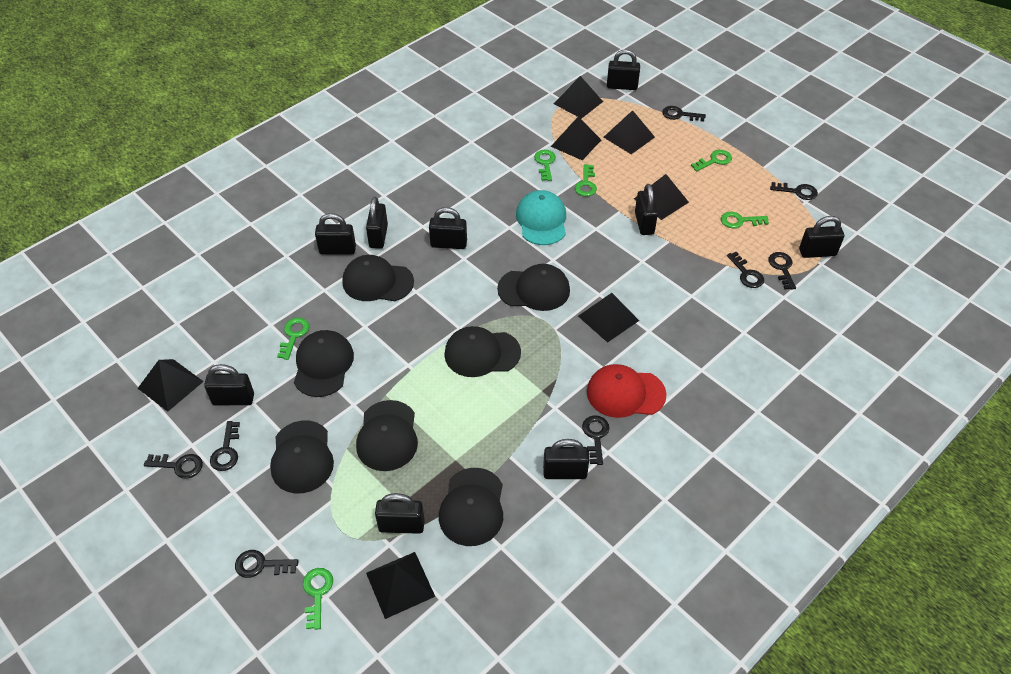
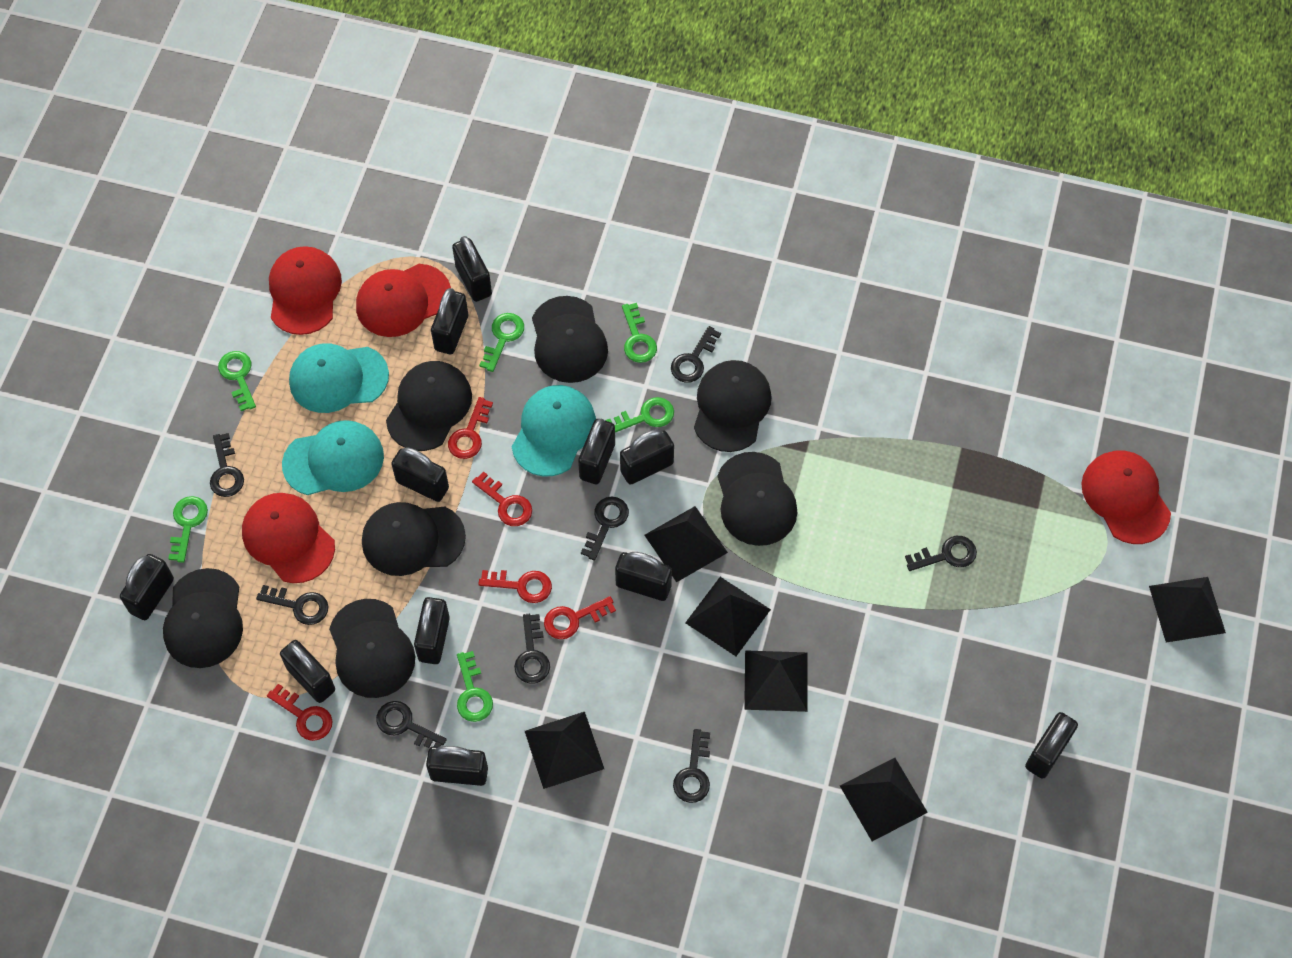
black padlock: [204,364,254,405] [315,213,356,255] [366,197,388,249] [375,493,425,534] [429,207,467,249] [543,439,589,479] [607,49,640,90] [635,184,658,235] [799,216,844,258] = 9 -> [120,554,174,620] [280,640,335,703] [391,447,449,502] [414,597,450,664] [426,746,488,786] [431,288,468,354] [452,236,492,302] [578,419,615,484] [615,552,672,601] [620,429,674,485] [1025,712,1078,779] = 11
black pyramid: [137,359,204,412] [366,552,435,619] [551,117,601,160] [554,76,603,119] [578,293,639,343] [604,110,655,154] [634,174,689,220] = 7 -> [525,712,604,789] [645,506,728,582] [685,577,771,656] [744,650,808,712] [840,758,928,841] [1149,577,1226,643] = 6
red cap: [587,364,667,418] = 1 -> [242,493,335,583] [269,246,342,335] [356,264,451,337] [1081,451,1171,544] = 4
red key: none = 0 -> [267,684,333,741] [448,397,493,459] [472,471,532,526] [479,570,552,603] [544,596,616,639] = 5
turquoise cap: [516,190,566,245] = 1 -> [282,420,384,495] [289,343,389,413] [512,385,596,476] = 3

